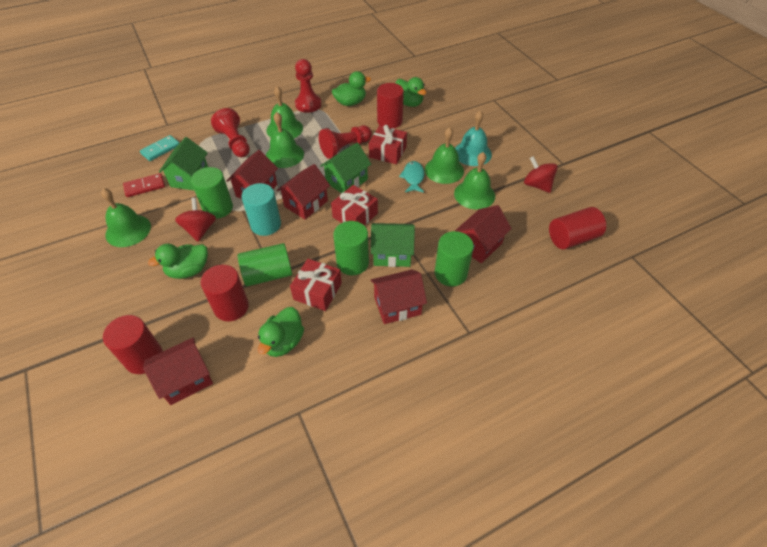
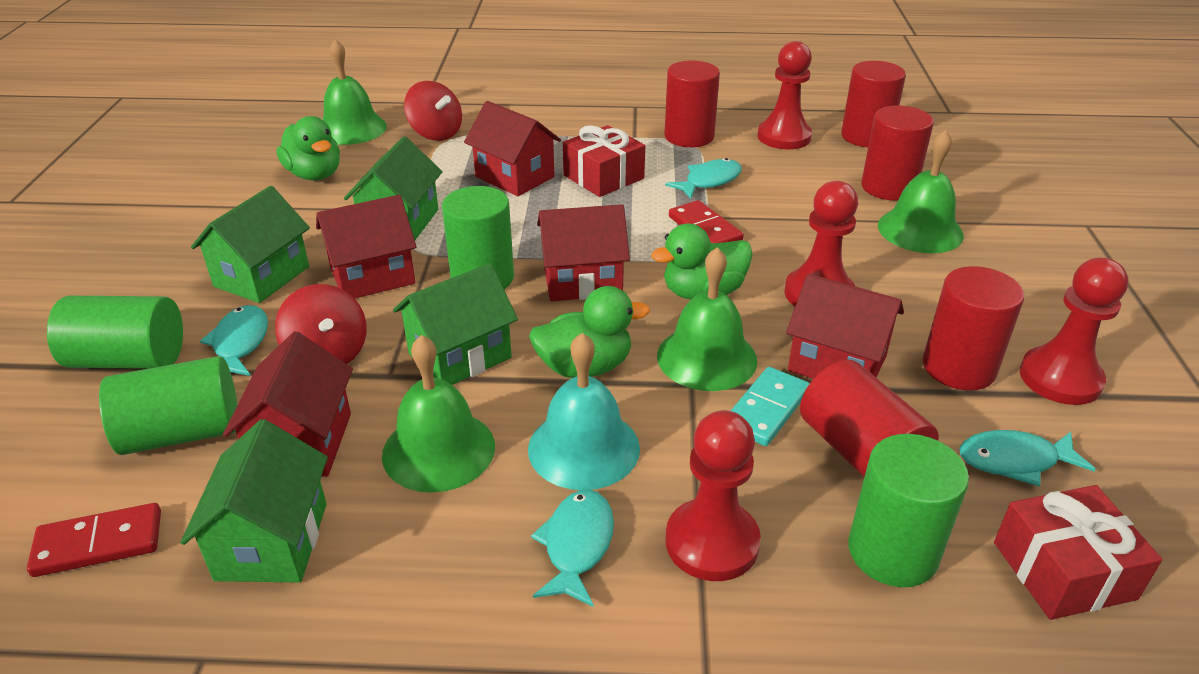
green bell: [101,188,151,247] [266,86,303,138] [266,112,304,168] [425,127,464,184] [454,152,495,210] = 5 -> [322,39,387,145] [382,335,495,493] [657,247,757,391] [878,130,964,253] = 4
green duck: [148,244,208,279] [258,307,304,357] [332,71,371,106] [395,77,426,107] = 4 -> [276,116,340,180] [529,286,650,378] [651,223,753,300] = 3
green house: [159,137,208,190] [320,142,371,193] [371,223,415,267] = 3 -> [180,419,328,582] [191,186,310,303] [344,137,442,240] [393,263,518,385] = 4
red cylinder: [103,315,163,374] [201,265,249,321] [377,83,404,128] [549,207,606,249] = 4 -> [664,61,720,147] [800,360,939,477] [841,61,906,147] [861,105,934,201] [923,266,1024,391] = 5
red domino: [123,173,165,197] = 1 -> [27,503,161,577] [669,200,744,243] = 2
red gift: [290,259,342,311] [331,185,378,226] [369,125,407,164] = 3 -> [563,125,645,197] [994,485,1162,620] = 2
red pawn: [211,108,250,157] [295,59,321,113] [319,125,372,159] = 3 -> [665,410,761,581] [757,41,812,149] [784,181,858,306] [1020,258,1128,405] = 4
turquoise cylinder: [242,183,281,236] = 1 -> none = 0
turquoise fish: [399,161,425,193] = 1 -> [200,305,268,376] [531,490,614,607] [665,158,742,199] [959,430,1096,487] = 4

